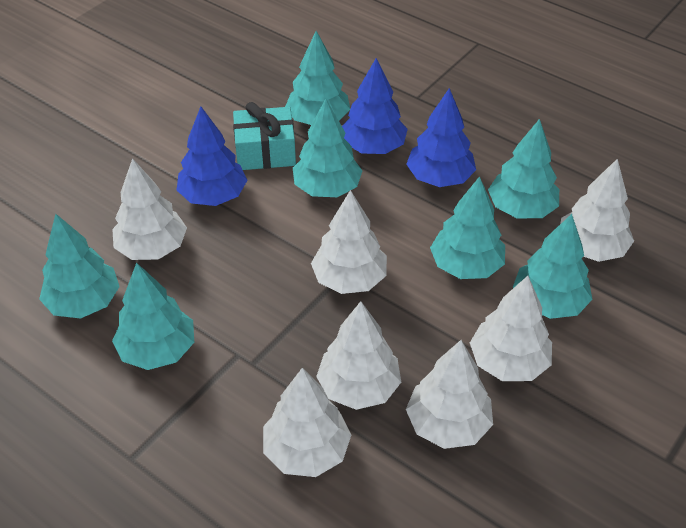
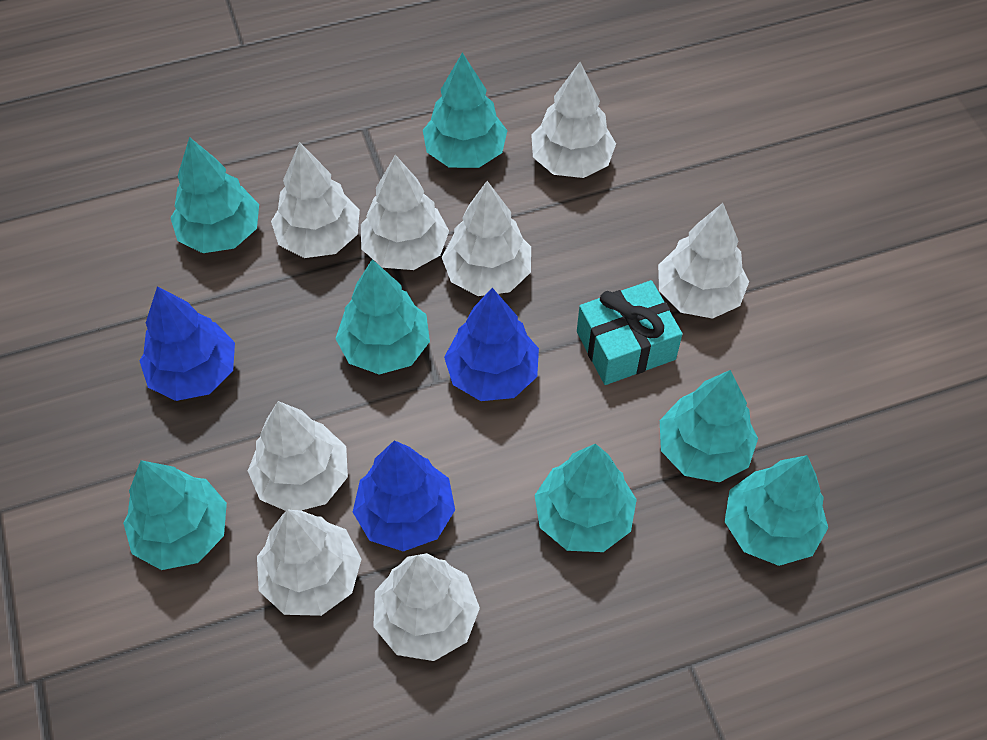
white tree: [112,158,187,260] [263,368,351,477] [311,190,387,294] [316,301,401,410] [406,340,493,449] [470,276,552,381] [560,159,634,262] = 7 -> [248,401,348,511] [257,510,361,616] [271,142,360,258] [361,155,449,270] [373,553,480,661] [442,181,531,296] [531,62,616,178] [658,203,749,319] = 8

